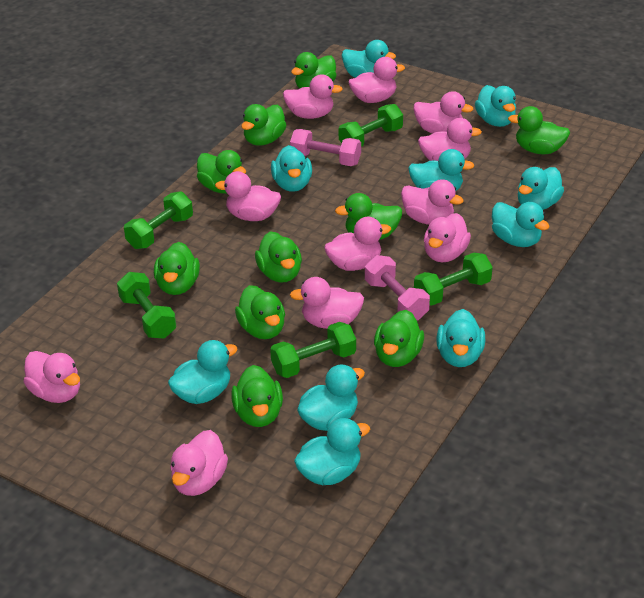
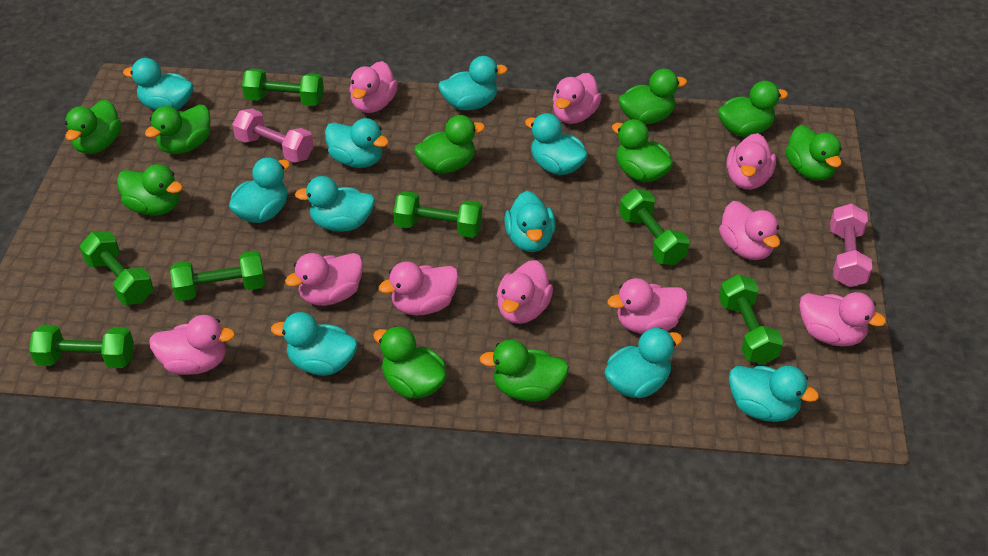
green dumbbell: [117,272,176,339] [124,191,193,249] [270,322,356,378] [339,104,403,147] [414,253,493,306] = 5 -> [29,325,134,368] [79,231,154,305] [170,251,265,301] [242,68,324,106] [393,191,482,238] [619,189,689,265] [719,274,783,364] = 7
pink duck: [24,351,80,403] [170,430,228,496] [215,171,281,221] [283,74,343,119] [290,277,364,329] [324,217,391,271] [349,57,405,103] [401,179,464,225] [413,91,474,134] [418,118,482,161] [424,213,471,262] = 11 -> [149,315,235,375] [285,253,363,306] [350,61,398,113] [379,262,459,316] [497,260,553,324] [553,73,602,124] [607,278,688,334] [719,201,780,260] [726,133,776,190] [800,292,886,346] = 10

